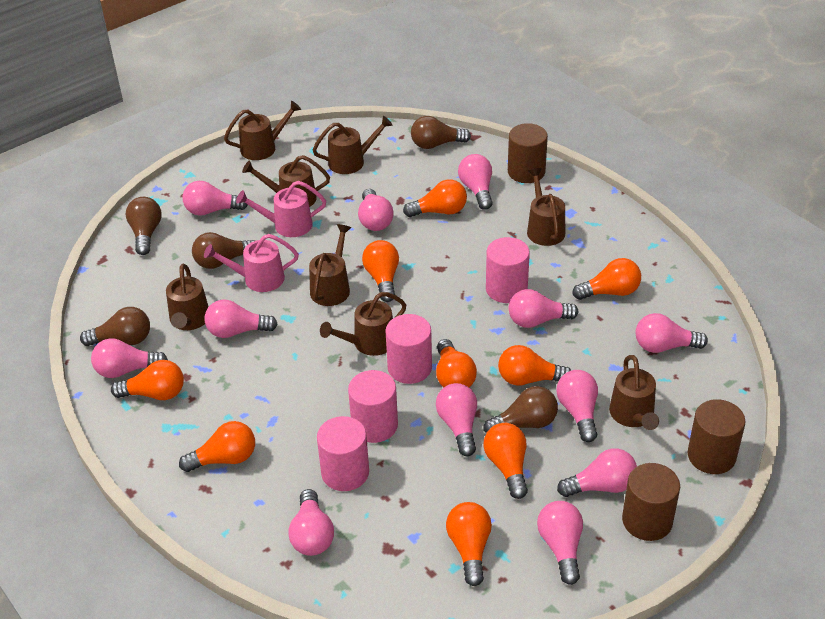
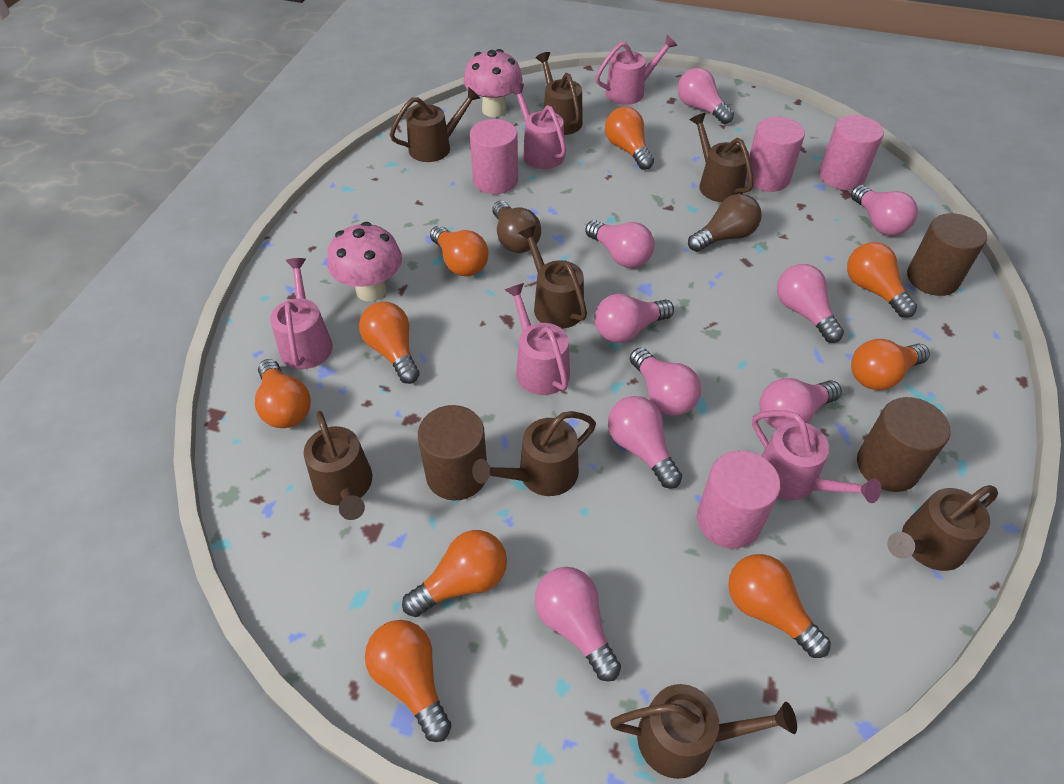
brown light bulb: [80,307,150,346] [126,197,162,255] [192,232,255,269] [411,116,471,149] [484,386,558,433] = 5 -> [492,201,541,253] [688,194,761,252] = 2
pink light bulb: [91,339,168,378] [183,181,248,216] [205,299,278,338] [288,489,334,556] [358,189,394,231] [436,383,477,456] [458,154,493,210] [509,289,578,328] [537,501,583,585] [556,370,598,442] [557,448,637,497] [636,313,708,353] = 12 -> [535,567,621,681] [585,220,654,268] [594,294,674,343] [608,396,682,489] [630,347,701,416] [678,68,734,124] [760,378,842,429] [777,264,844,343] [851,185,918,236] = 9
pink mushroom: none = 0 -> [327,222,402,301] [464,49,522,117] = 2
pink watering can: [204,234,299,292] [236,181,326,237] = 2 -> [270,258,333,369] [505,283,570,395] [509,84,566,169] [595,35,677,105] [752,410,881,503] = 5

